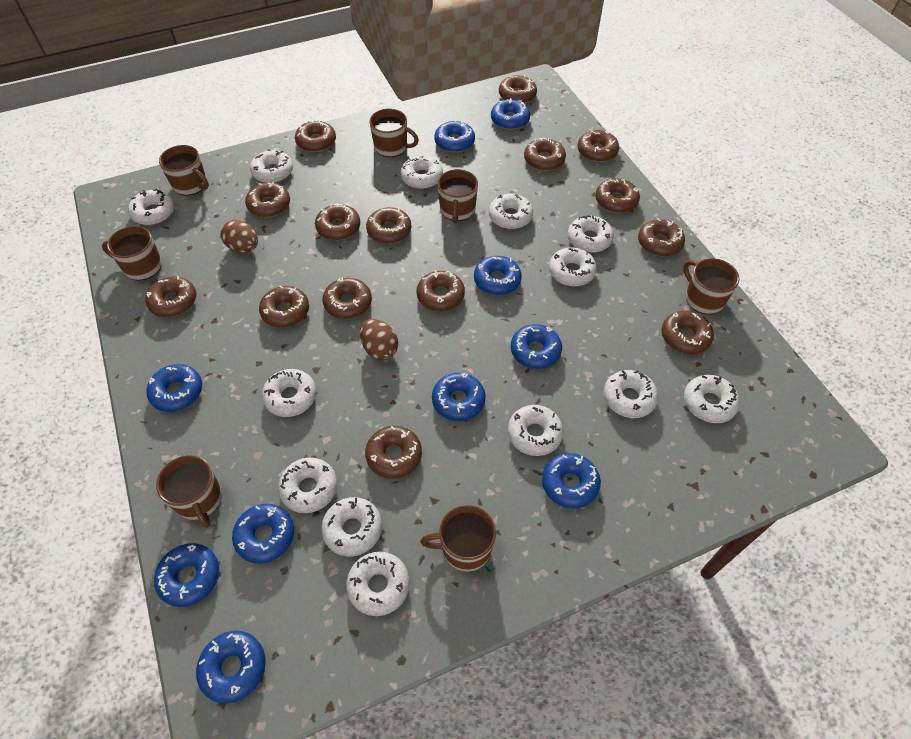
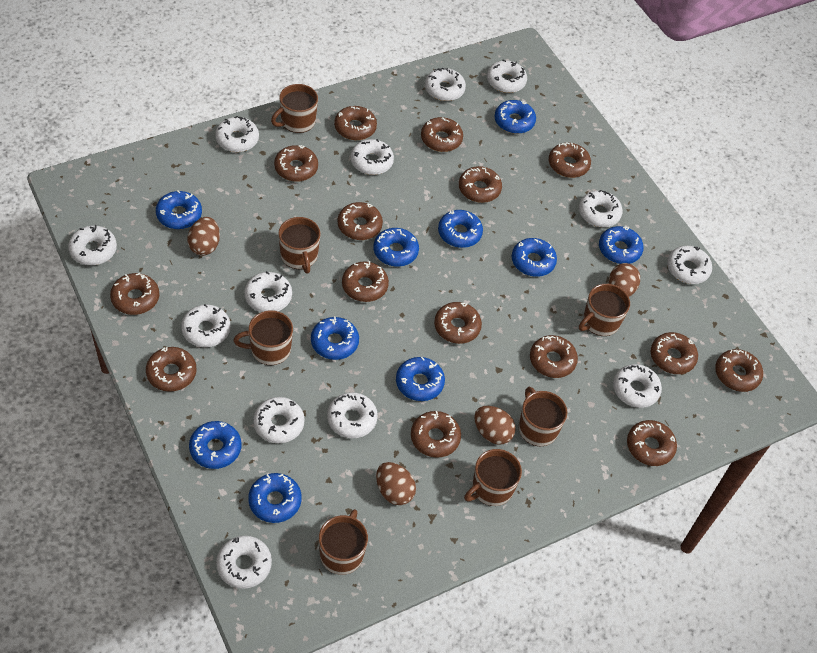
brown egg: [221,219,258,253] [360,319,398,360] = 2 -> [187,217,220,256] [376,462,416,505] [474,406,516,445] [609,263,640,297] = 4

